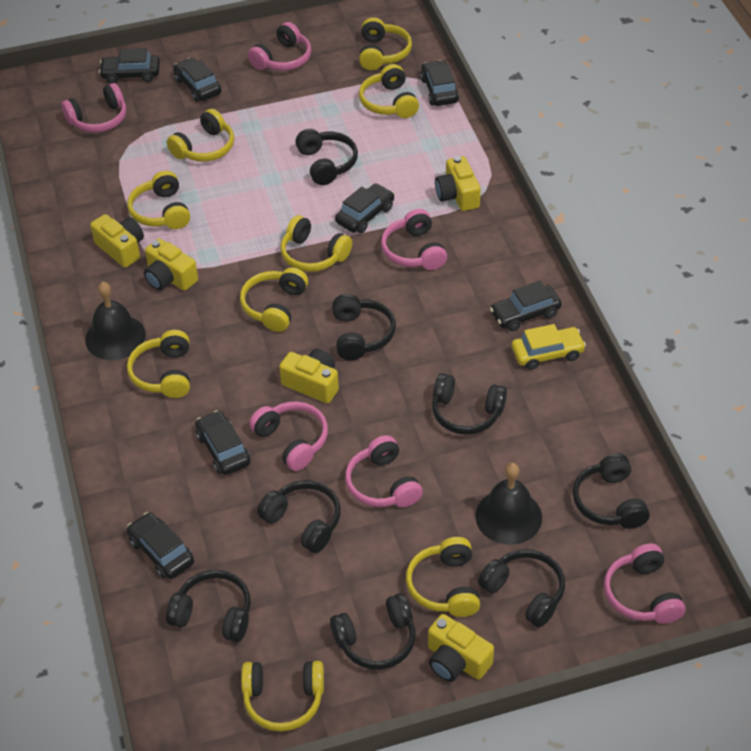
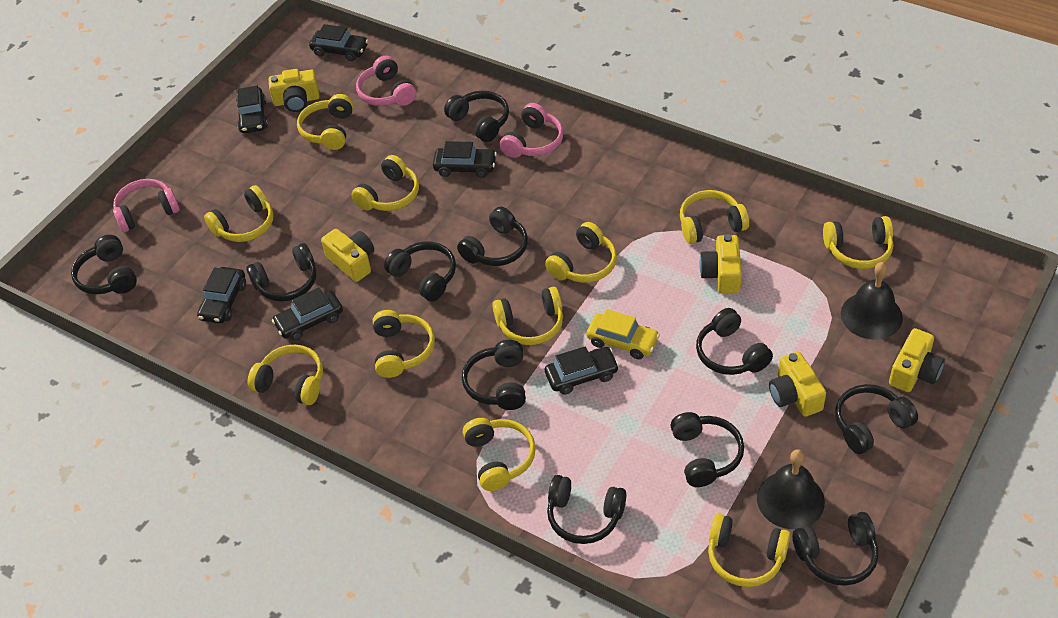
black car: [99,48,160,83] [127,512,194,579] [173,57,221,102] [195,410,250,475] [335,183,394,233] [420,60,459,106] [490,281,562,331] = 7 -> [197,267,246,323] [236,86,268,133] [272,287,343,341] [309,24,368,61] [433,141,497,178] [545,346,619,395] = 6
black headphones: [166,570,251,642] [257,480,341,553] [295,129,358,185] [330,593,415,669] [332,294,396,361] [432,373,507,435] [478,549,565,627] [573,453,650,529] = 8 -> [71,235,137,294] [246,243,316,302] [384,242,456,301] [444,91,509,142] [457,206,528,266] [462,340,526,410] [547,475,626,544] [670,412,744,487] [696,308,773,375] [793,512,878,586] [835,384,918,454] = 11
pink headphones: [61,83,126,133] [248,22,311,71] [249,401,328,471] [345,435,423,507] [381,209,447,270] [604,543,686,624] = 6 -> [113,179,180,232] [356,56,416,106] [500,103,564,158] = 3
yellow headphones: [127,170,190,229] [127,330,190,398] [167,109,234,162] [240,267,308,332] [241,661,324,732] [281,215,352,272] [359,17,412,70] [359,64,419,118] [406,537,480,617] = 9 -> [204,185,274,242] [247,345,323,405] [297,94,353,150] [351,155,419,211] [373,310,435,378] [463,418,536,491] [492,287,563,345] [545,222,617,283] [680,190,749,244] [708,514,790,587] [823,216,893,269] = 11

